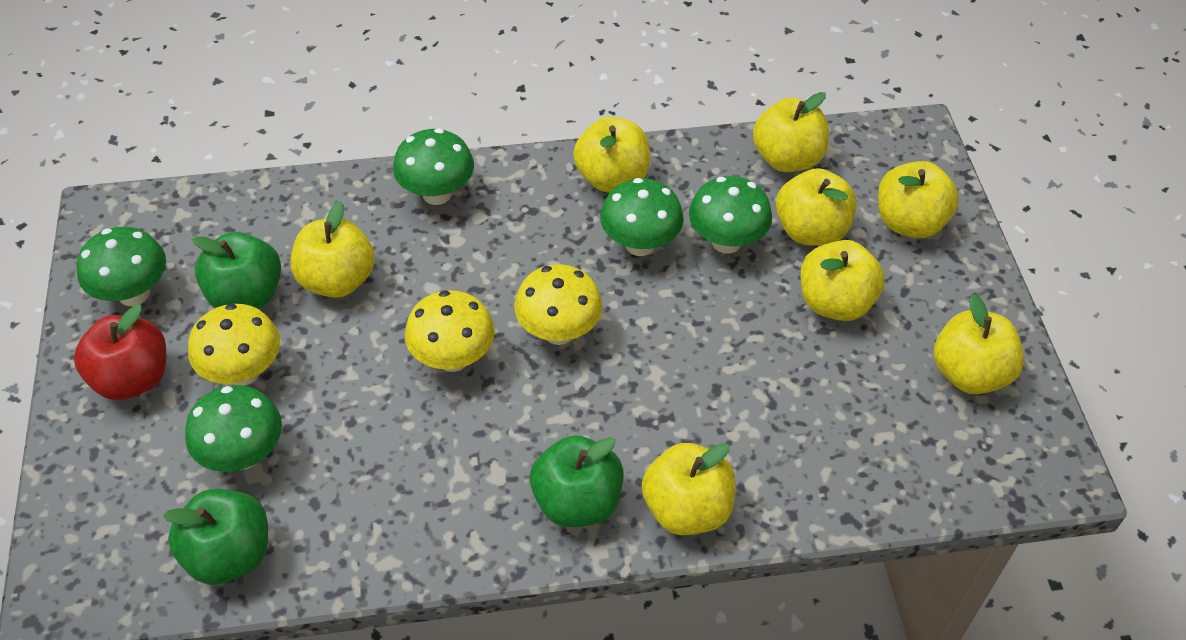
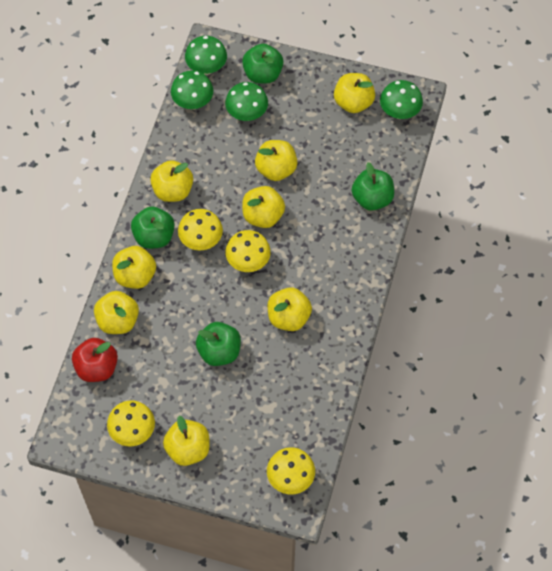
green apple: [163,489,268,585] [192,232,281,309] [530,435,624,527] = 3 -> [131,206,175,249] [196,322,241,366] [242,44,283,84] [352,162,394,211] = 4
green mushroom: [76,227,166,306] [185,385,282,472] [393,128,474,205] [600,178,684,256] [689,176,772,254] = 5 -> [171,70,213,110] [185,36,227,75] [225,82,268,121] [380,80,423,119] = 4
yellow mushroom: [188,304,280,386] [405,290,495,372] [514,264,603,345] = 3 -> [107,400,155,446] [178,209,223,251] [225,230,271,272] [267,447,315,494] = 4

